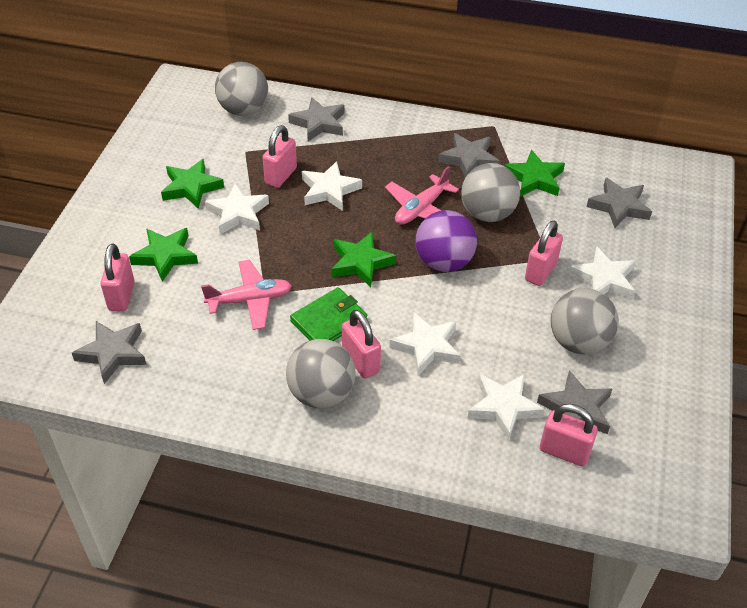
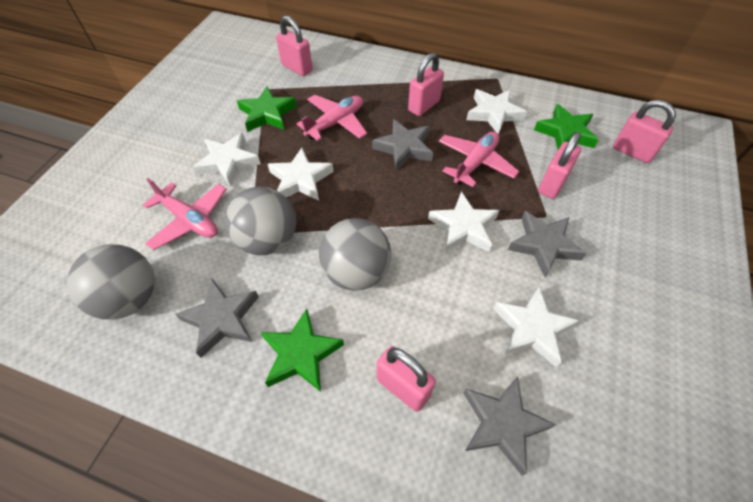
green star: [129,228,198,282] [161,159,224,209] [331,232,396,287] [504,150,565,197] = 4 -> [237,86,297,132] [260,309,344,392] [534,104,599,150] = 3
green wallet: [290,287,367,341] = 1 -> none = 0
grey ball: [215,62,268,116] [286,339,356,408] [461,163,520,222] [551,288,618,354] = 4 -> [67,244,155,320] [225,186,296,255] [319,218,391,291] = 3
grey star: [72,321,147,384] [288,97,345,142] [438,133,499,177] [537,370,612,434] [587,178,652,228] = 5 -> [175,279,259,358] [372,119,433,171] [463,376,556,476] [508,211,587,277] = 4
pink plane: [201,260,292,330] [385,166,459,225] = 2 -> [143,178,227,250] [297,95,367,141] [439,132,519,187] = 3
purple ball: [415,210,477,272] = 1 -> none = 0

